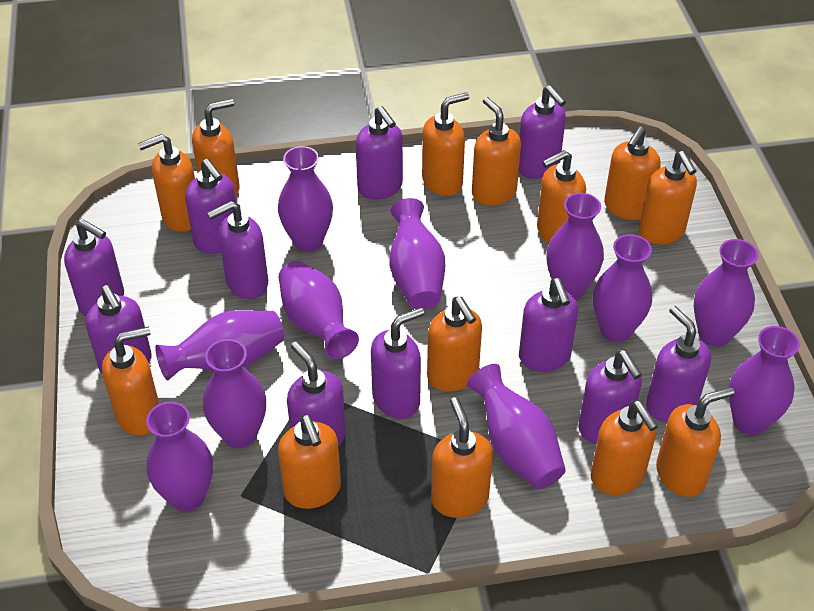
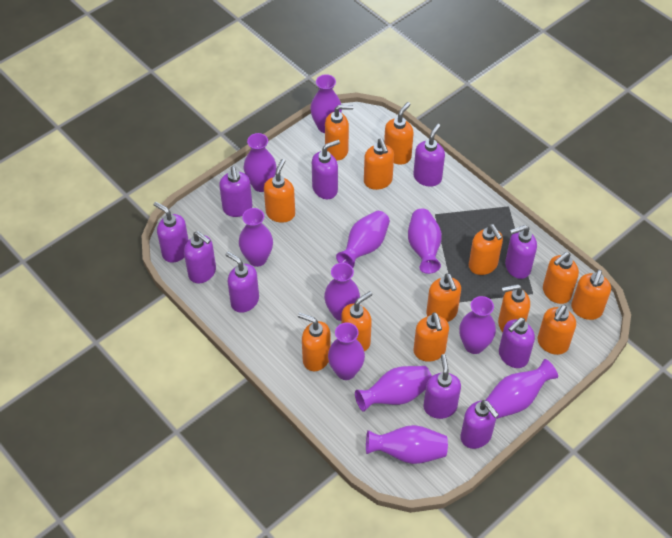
purple soap dispenser: [64,219,124,316] [86,285,152,374] [185,159,236,254] [207,201,268,299] [287,341,346,447] [356,106,403,200] [371,308,424,419] [519,85,566,179] [519,278,578,372] [578,350,642,444] [646,306,711,422] = 11 -> [154,202,189,263] [184,231,216,283] [219,166,252,217] [225,252,259,313] [312,140,340,199] [413,124,445,187] [424,354,461,419] [460,400,499,449] [499,318,535,368] [505,225,537,279] = 10

